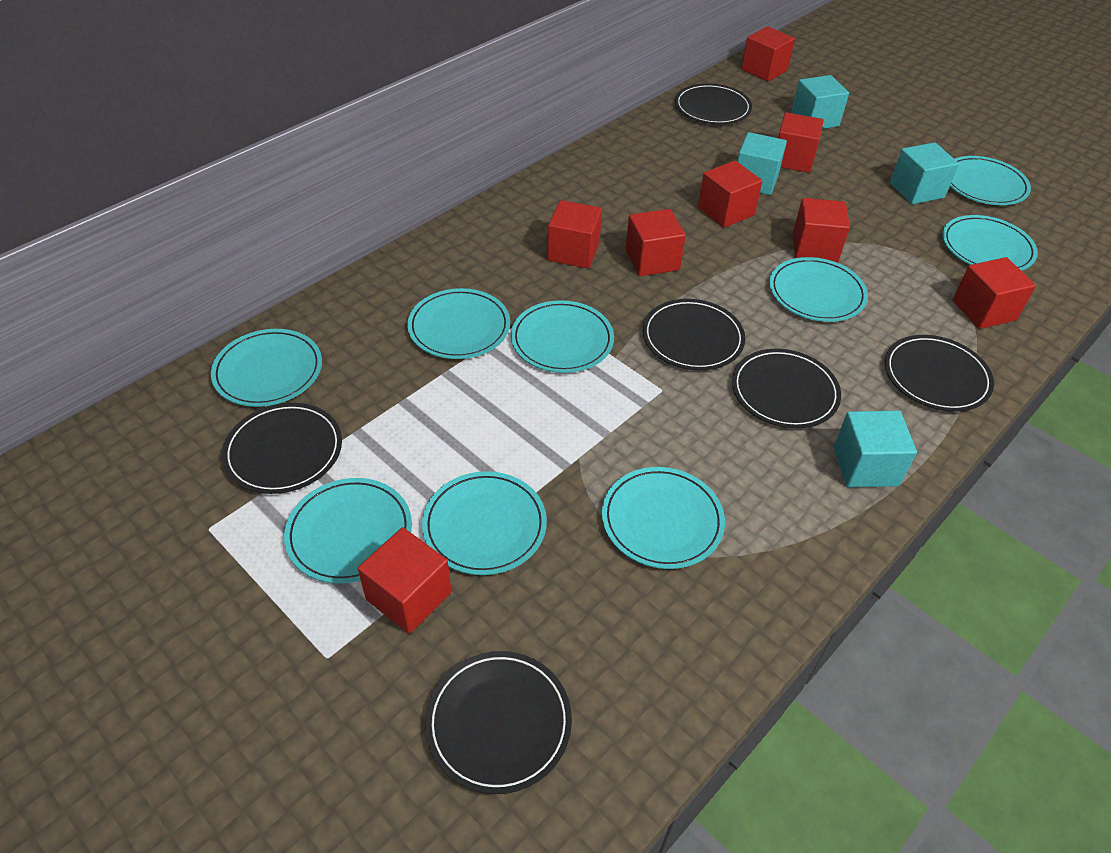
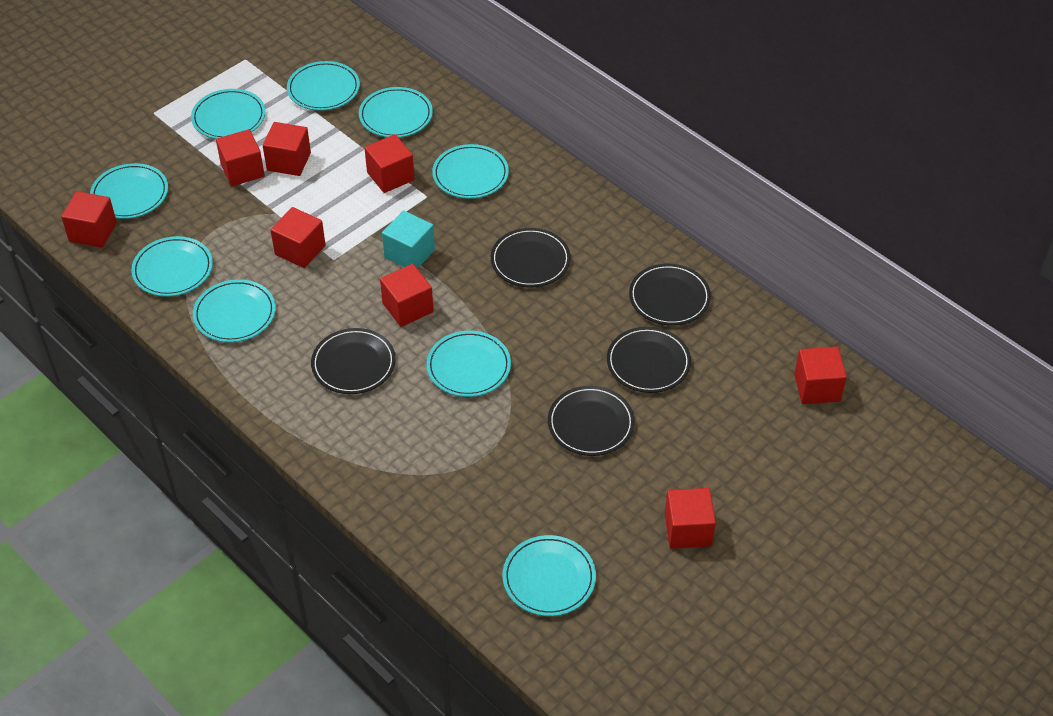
black plate: [222,403,342,494] [425,651,572,794] [642,299,745,371] [675,83,752,124] [732,349,841,428] [885,335,994,412] = 6 -> [311,328,396,394] [491,228,571,287] [548,386,635,456] [607,327,691,393] [629,264,711,326] = 5
turquoise cube: [737,132,787,195] [791,75,849,129] [833,411,917,487] [890,142,959,204] = 4 -> [382,210,435,269] = 1

